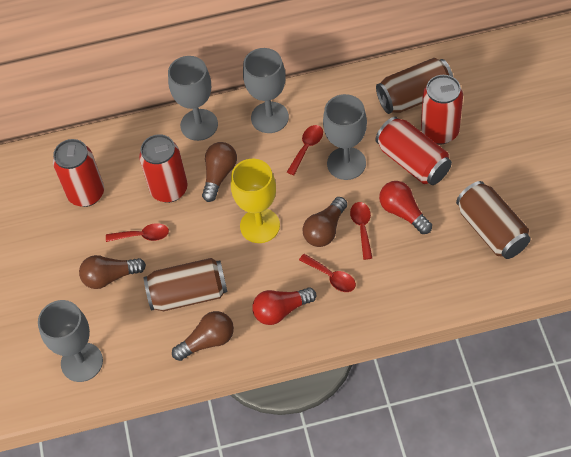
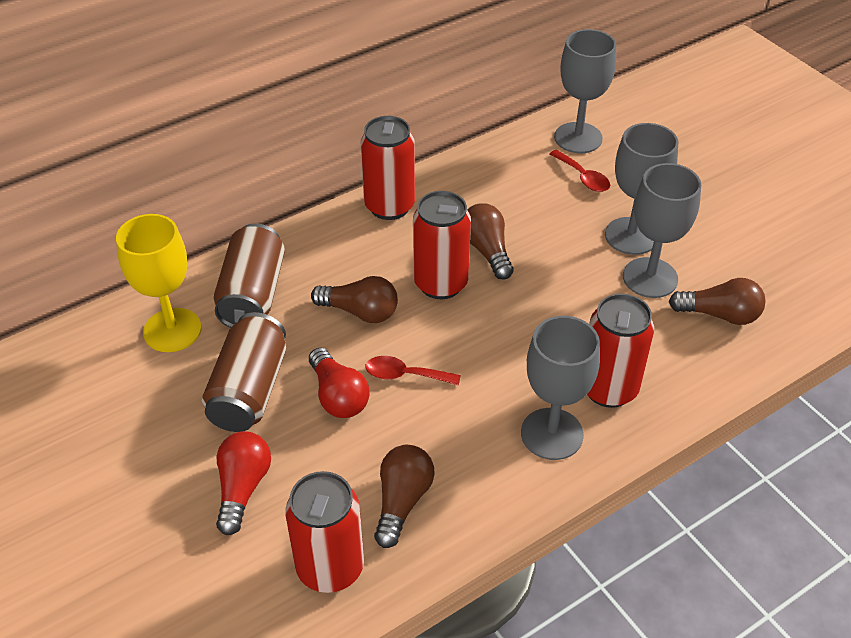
brown can: [144,258,227,311] [376,58,453,114] [456,181,531,259] = 3 -> [202,312,286,432] [214,223,285,328] = 2
red spoon: [106,223,169,242] [287,125,323,175] [299,254,356,292] [350,202,372,260] = 4 -> [366,356,461,385] [549,150,610,192] = 2

